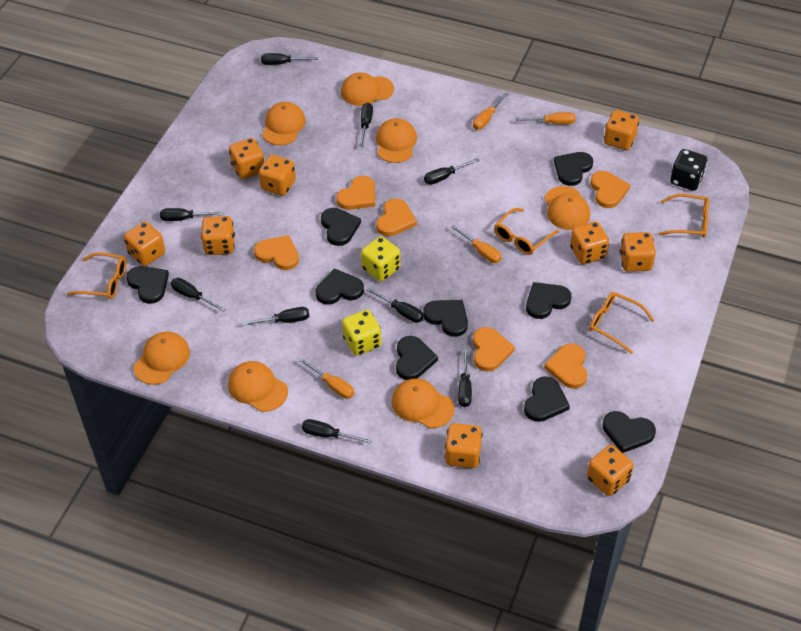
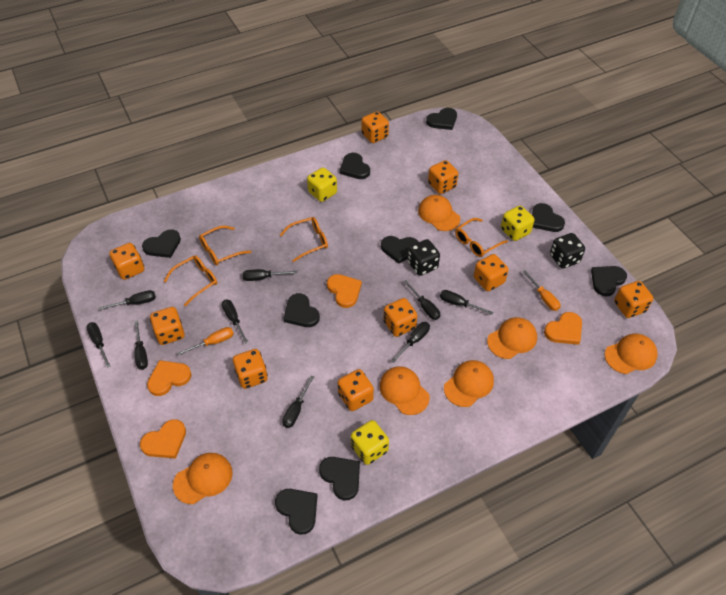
black dice: [670,149,707,191] = 1 -> [408,239,440,276] [550,233,585,269] = 2
orange cap: [134,332,190,385] [228,361,288,412] [262,102,306,145] [341,72,394,106] [376,118,417,163] [392,378,455,428] [544,186,590,230] = 7 -> [173,453,233,504] [379,366,430,415] [418,195,461,231] [444,360,494,407] [487,317,537,359] [604,334,658,374] = 6
orange heart: [254,235,299,270] [336,176,375,210] [376,199,417,236] [473,327,515,372] [544,343,587,389] [591,171,631,208] = 6 -> [140,419,186,459] [147,360,192,396] [327,274,362,308] [544,312,582,345] = 4
orange screwdriver: [299,358,354,399] [451,225,502,263] [473,93,508,130] [516,112,576,124] = 4 -> [177,327,234,356] [523,270,561,311] = 2
yellow dice: [342,310,381,356] [361,236,400,281] = 2 -> [307,168,337,202] [351,420,389,465] [501,206,535,241] = 3

